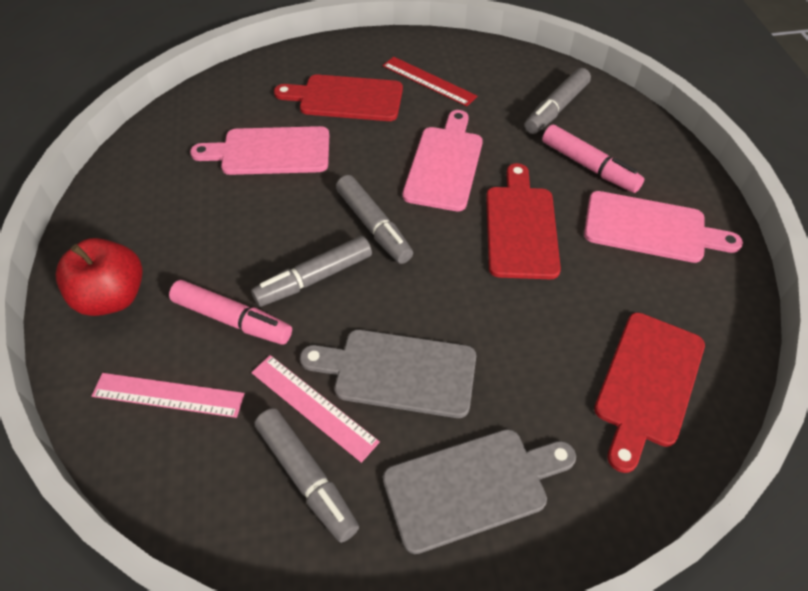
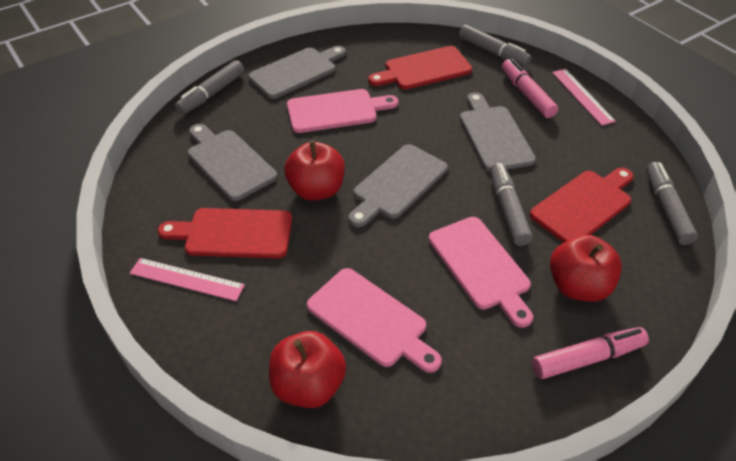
grey cutting board: [300,330,476,418] [383,429,576,554] = 2 -> [188,124,277,201] [248,46,346,99] [348,144,448,227] [460,92,536,172] = 4
red apple: [56,238,143,316] = 1 -> [269,331,346,408] [284,140,345,201] [550,235,622,302] = 3
red ruler: [383,57,477,106] = 1 -> none = 0

